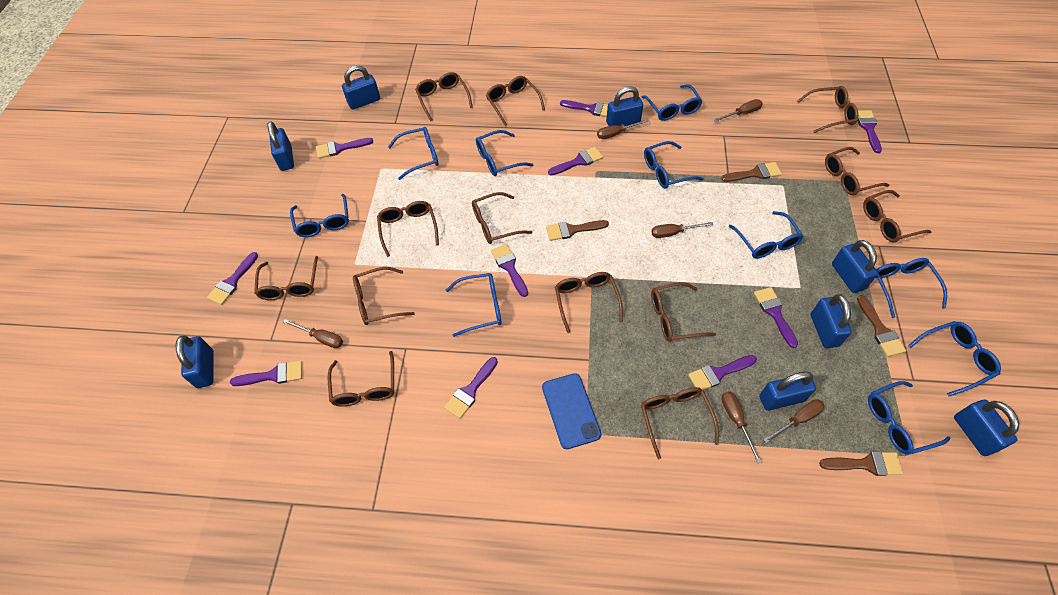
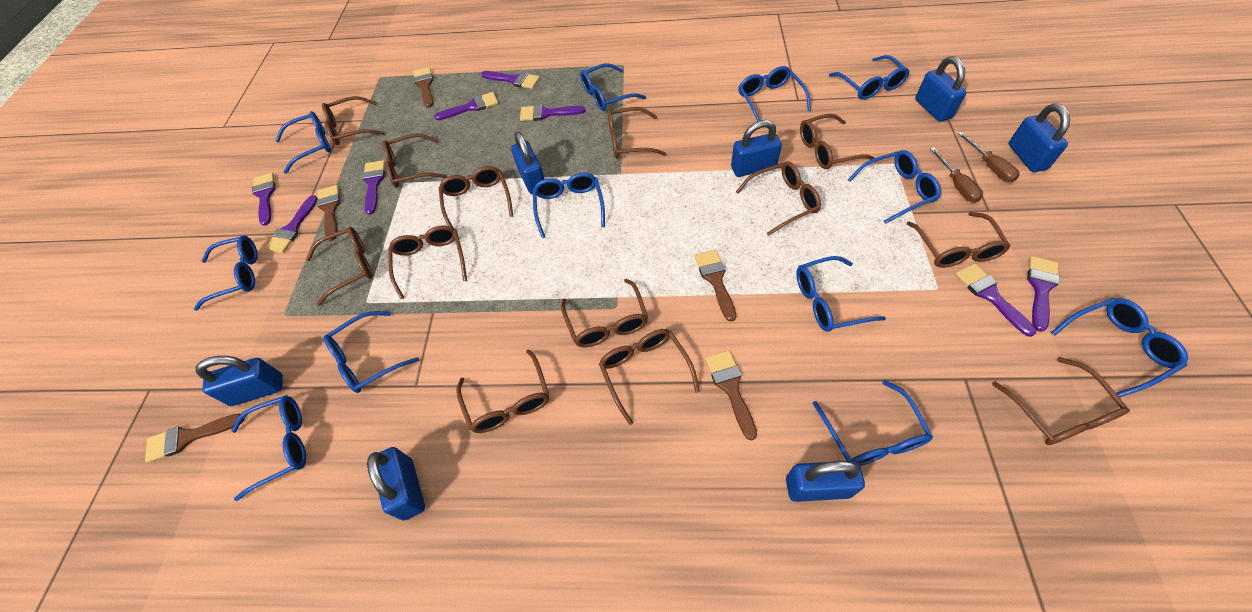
blue glasses: [290,194,349,237] [388,127,439,180] [446,273,502,337] [476,130,534,176] [642,85,703,121] [644,141,704,189] [729,211,803,258] [868,381,951,455] [876,258,947,318] [908,321,1001,396] = 10 -> [194,235,258,311] [232,395,306,501] [275,111,331,174] [323,311,419,393] [533,172,605,238] [580,63,646,111] [738,66,811,121] [796,256,886,332] [812,380,933,466] [829,55,910,100] [848,150,941,224] [1051,298,1188,397] = 12
blue padlock: [175,335,214,388] [268,121,294,171] [342,65,380,110] [606,86,643,126] [759,371,816,411] [811,294,852,348] [832,240,878,293] [954,400,1019,456] = 8 -> [195,356,283,406] [367,447,425,521] [511,132,544,194] [731,120,782,177] [786,461,865,502] [915,56,967,122] [1008,103,1070,172] = 7
blue phone: [542,373,601,449] = 1 -> none = 0
brown brush: [546,220,609,241] [721,162,782,182] [819,451,903,476] [857,295,906,357] = 4 -> [145,414,244,463] [317,185,340,241] [413,67,433,108] [695,250,736,322] [705,350,757,440] = 5
brown screwdriver: [283,319,343,348] [597,119,650,139] [651,222,713,238] [714,99,763,122] [721,391,762,463] [763,399,824,443] = 6 -> [930,147,983,203] [958,131,1019,182] = 2
purple brush: [207,252,258,305] [230,360,302,386] [316,138,373,158] [444,357,498,419] [491,244,528,297] [548,147,603,176] [560,100,608,117] [688,355,757,390] [754,287,798,348] [858,110,882,153] = 10 -> [252,173,275,226] [265,195,318,253] [362,160,385,215] [434,92,498,120] [481,71,540,89] [520,104,585,121] [955,263,1036,337] [1027,256,1059,332] = 8

